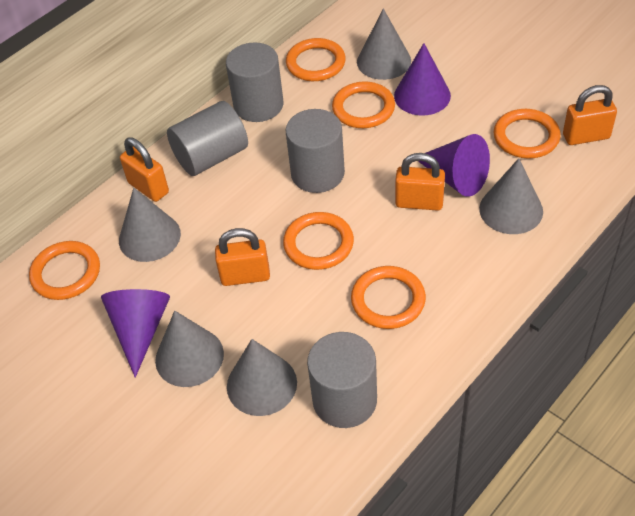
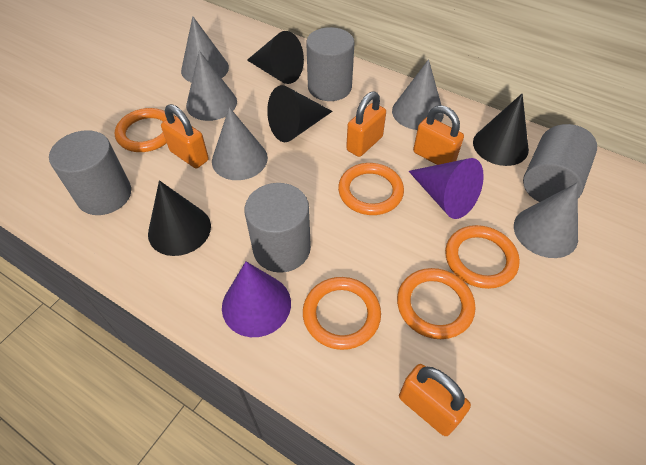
black cone: none = 0 -> [148,180,211,256] [247,31,304,84] [267,85,333,142] [473,93,529,166] = 4
orange ring: [29,241,100,300] [283,212,354,270] [286,38,346,81] [332,81,395,128] [351,266,426,329] [494,109,561,159] = 6 -> [115,108,167,152] [303,277,381,350] [338,163,404,215] [397,268,475,339] [445,225,520,289] = 5
purple cone: [101,289,170,378] [394,43,451,115] [418,134,490,197] = 3 -> [222,261,291,337] [409,158,484,219] = 2

